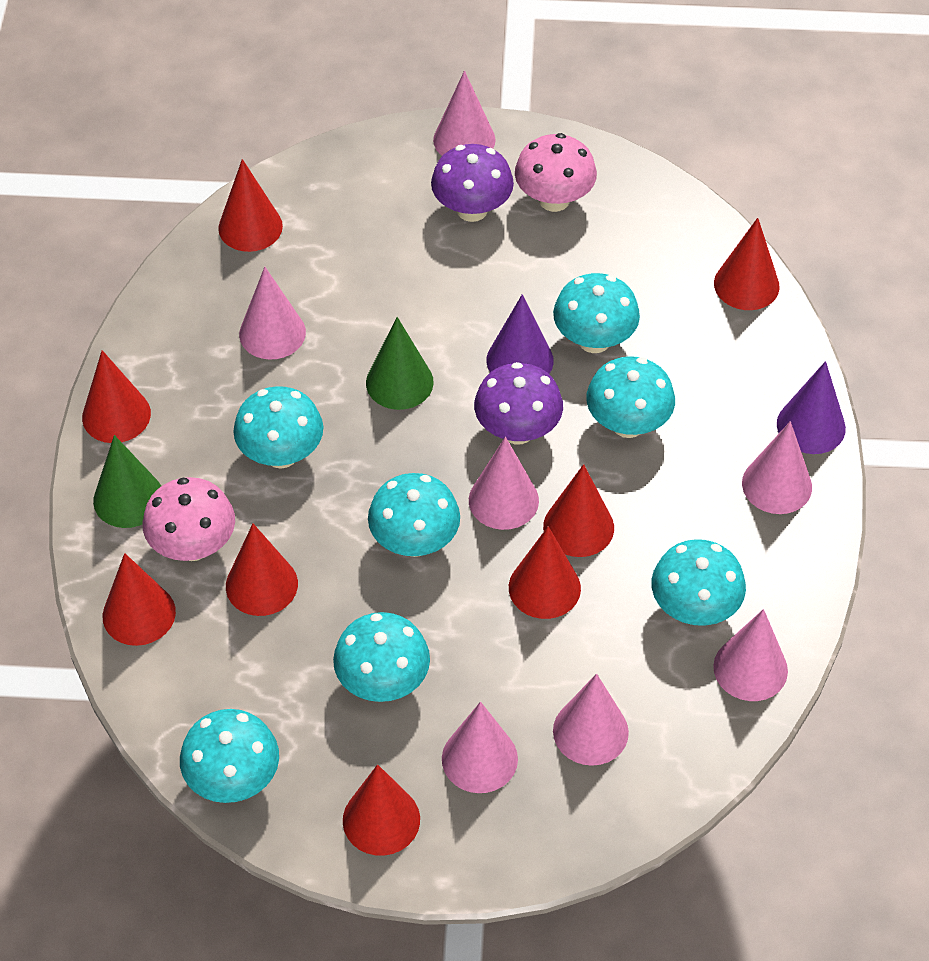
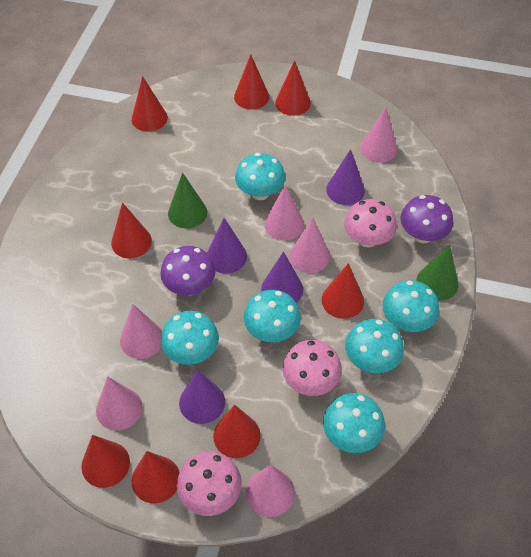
pink cone: [239,267,306,360] [433,71,496,156] [442,702,518,793] [469,437,539,530] [553,674,629,766] [713,609,788,701] [742,421,812,514] = 7 -> [96,376,143,431] [120,304,162,359] [246,465,295,517] [264,184,304,240] [289,217,330,273] [360,107,397,163] = 6
pink mushroom: [143,477,235,561] [515,133,597,212] = 2 -> [177,451,242,516] [282,340,342,396] [344,199,397,248] = 3
purple cone: [487,294,554,374] [777,361,846,454] = 2 -> [179,370,225,424] [207,218,247,273] [261,251,303,303] [326,149,365,205] = 4
turquoise mushroom: [180,709,279,803] [233,386,323,469] [333,612,430,702] [368,473,460,557] [553,273,640,353] [586,356,675,438] [651,539,746,626] = 7 -> [161,311,219,365] [235,153,285,200] [244,290,301,342] [323,393,385,453] [345,319,404,373] [382,280,439,332] = 6

